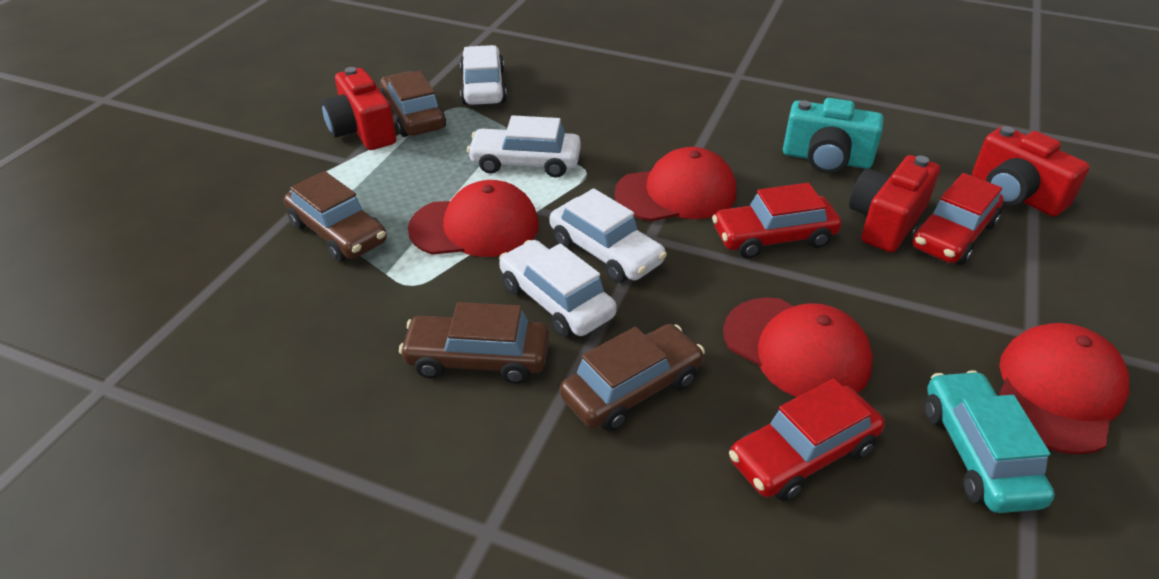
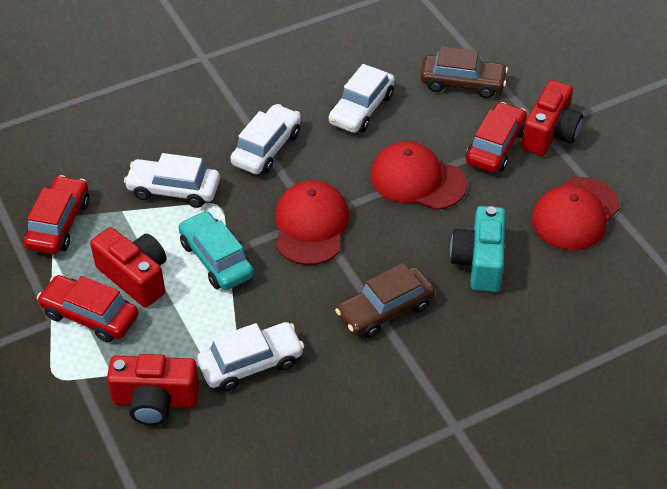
brown car: [284,171,387,262] [380,71,446,137] [399,302,549,384] [560,324,705,431] = 4 -> [335,263,435,338] [420,46,508,98] = 2
red cap: [408,180,539,257] [614,147,736,221] [723,297,873,397] [999,323,1129,455] = 4 -> [275,180,349,265] [370,141,467,210] [531,177,620,250] = 3

